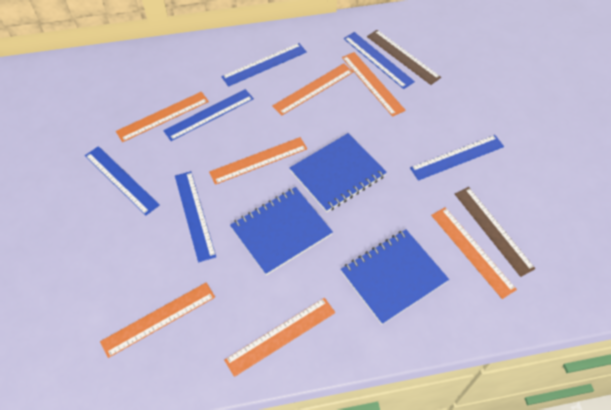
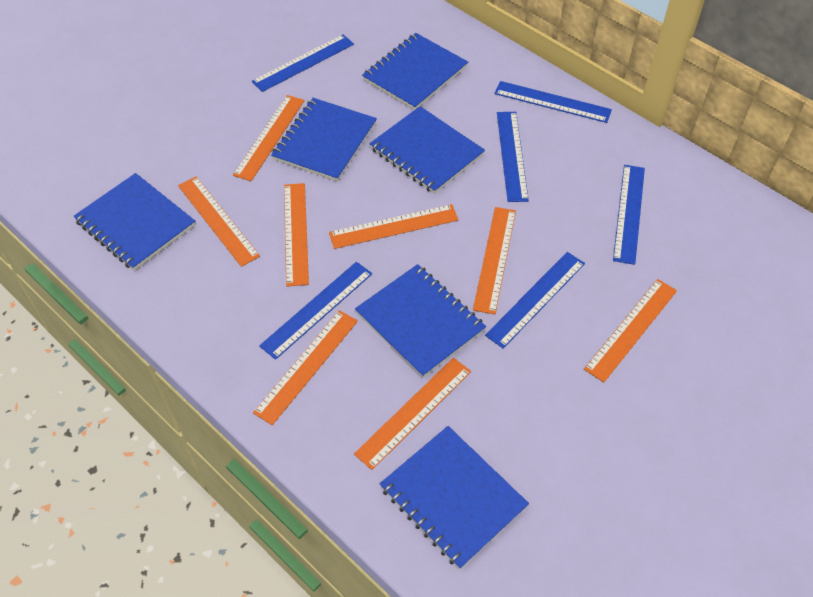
blue notebook: [230,187,333,275] [290,133,387,212] [341,230,449,325] = 3 -> [73,173,196,271] [271,98,377,182] [355,264,486,378] [362,33,468,110] [369,106,485,194] [380,426,529,569] = 6
brown ruler: [367,30,441,85] [455,187,535,277] = 2 -> none = 0
orange ruler: [100,282,215,358] [116,92,209,142] [209,137,307,185] [224,298,335,377] [272,63,353,116] [342,52,406,117] [431,207,517,299] = 7 -> [178,176,260,267] [233,95,304,181] [253,310,358,425] [284,183,309,286] [329,204,459,249] [354,358,471,470] [473,207,516,314] [584,279,677,382] = 8

